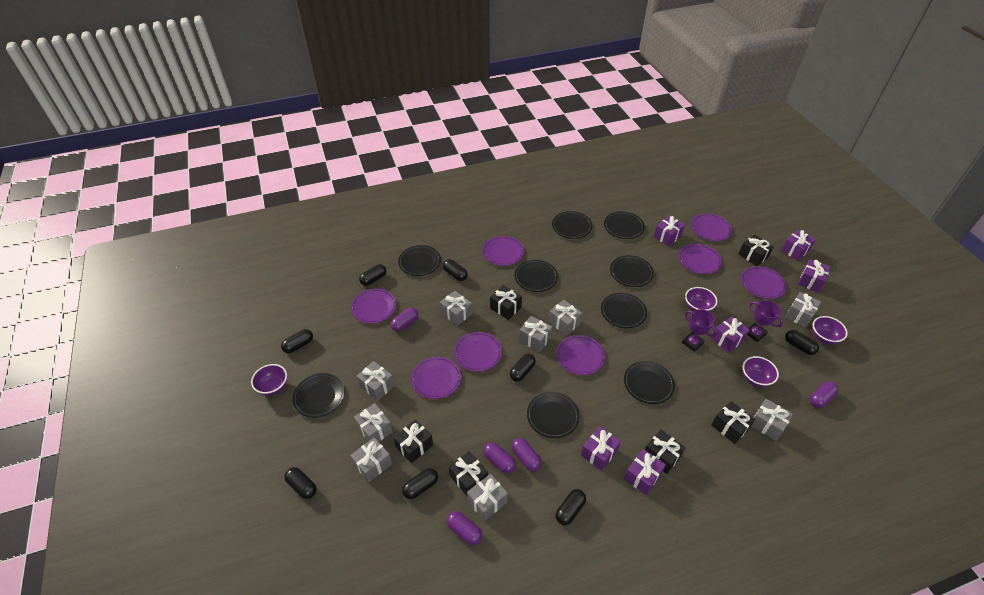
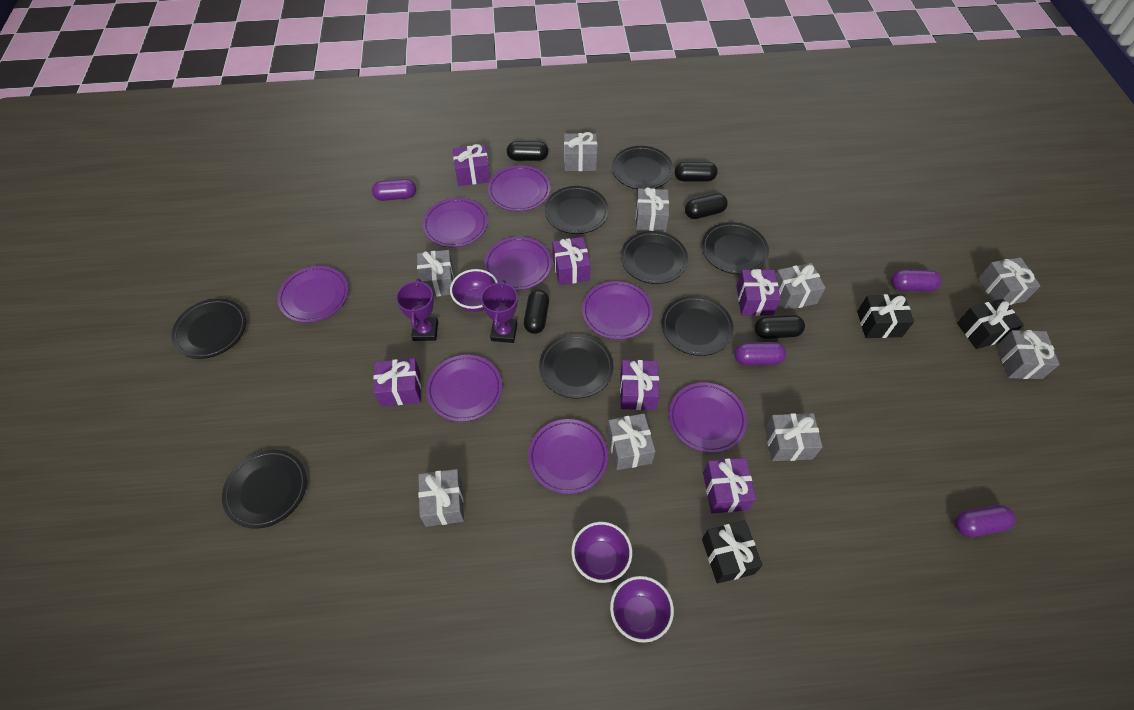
black capsule: [281,329,313,353] [284,467,317,499] [359,264,387,286] [402,468,438,499] [443,259,468,281] [510,354,536,382] [556,489,586,525] [785,330,819,355] = 8 -> [507,141,548,161] [524,290,549,334] [675,162,718,181] [685,193,728,219] [755,315,805,339] = 5
black gift: [393,419,433,463] [449,451,488,496] [490,285,522,320] [645,429,686,474] [711,401,755,444] [738,235,774,266] = 6 -> [702,521,763,583] [857,294,914,338] [957,298,1024,349] = 3
black plate: [292,373,345,418] [398,245,441,276] [514,260,558,292] [527,392,580,438] [552,211,592,239] [601,293,647,328] [604,211,645,239] [610,255,654,287] [624,361,675,404] = 9 -> [171,298,246,359] [222,449,307,529] [539,334,614,399] [545,186,609,234] [612,146,673,189] [621,231,688,284] [661,296,734,356] [702,222,769,274] = 8
purple bowl: [251,364,287,396] [685,287,717,312] [743,356,779,387] [812,316,848,345] = 4 -> [450,269,498,312] [571,522,632,583] [610,576,674,643] = 3
purple capsule: [391,307,419,332] [446,511,482,545] [483,442,516,473] [511,438,541,471] [810,381,838,408] = 5 -> [372,179,416,201] [734,342,786,365] [891,270,942,291] [955,505,1016,537] = 4

